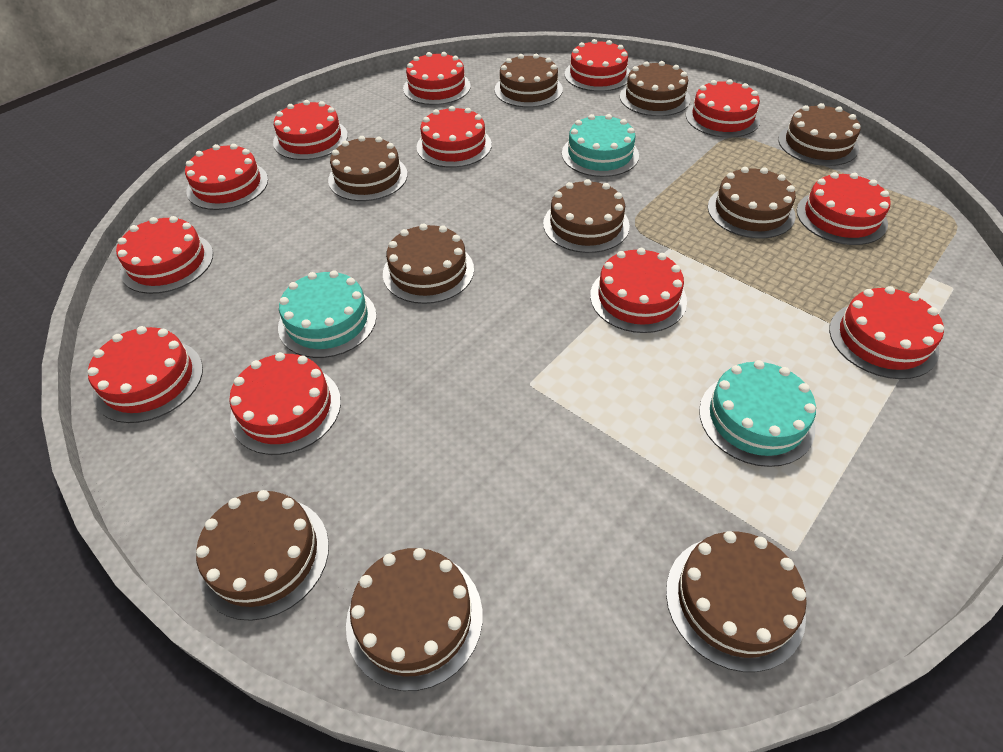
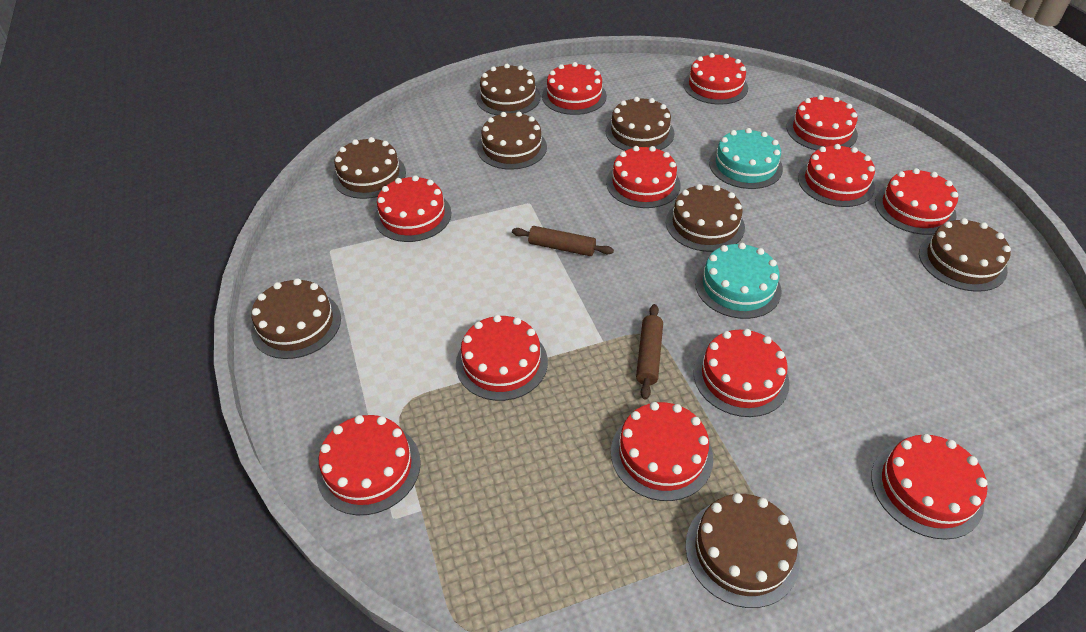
brown cake: [196,490,329,621] [328,136,408,201] [346,548,483,691] [383,223,474,304] [495,54,563,107] [543,179,630,253] [620,61,691,116] [666,531,807,672] [708,167,796,238] [778,103,861,166] = 10 -> [251,278,341,359] [333,137,406,199] [476,64,541,115] [477,111,547,170] [606,97,674,151] [666,184,745,252] [685,493,800,608] [919,218,1011,292] = 8
brown rolling pin: none = 0 -> [512,226,614,256] [636,304,663,399] = 2
turquoise cake: [278,270,377,358] [562,114,639,177] [699,360,816,467] = 3 -> [695,243,781,319] [709,128,783,189] = 2

